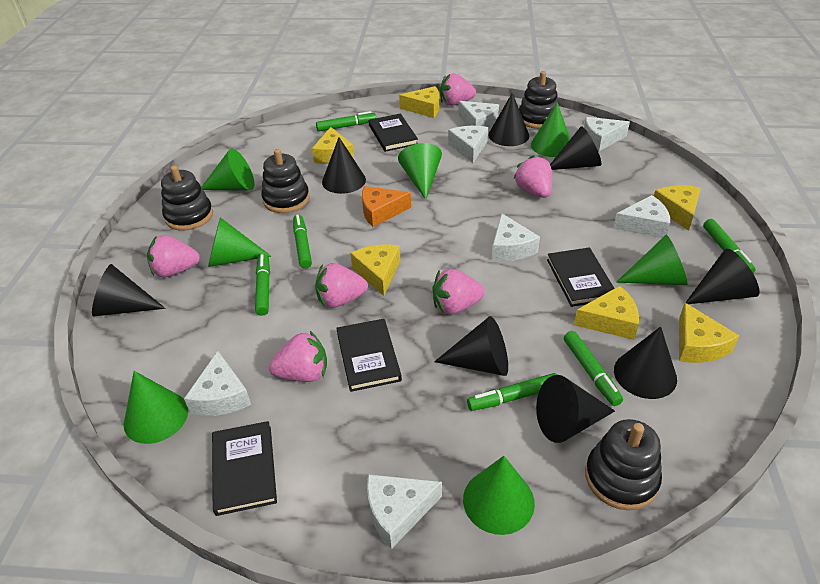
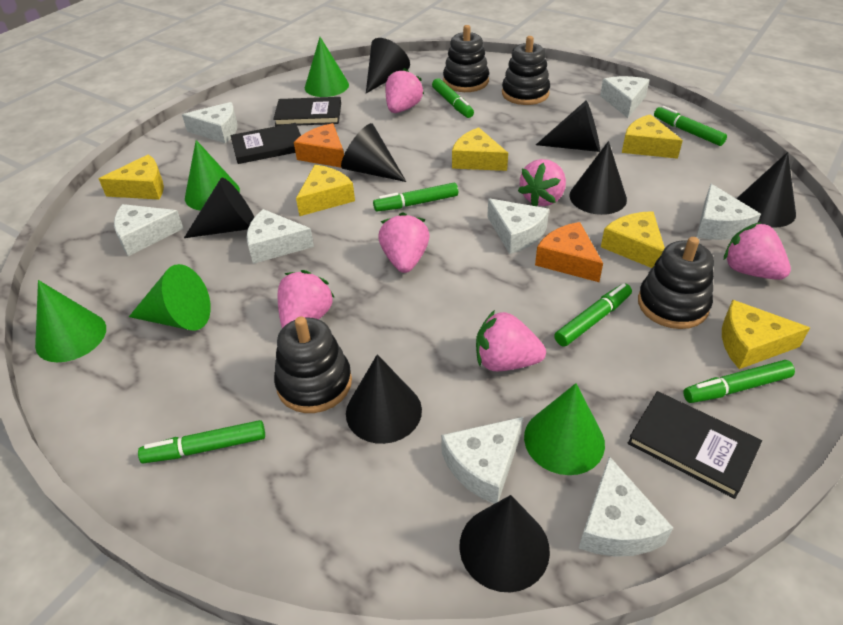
black book: [212,421,277,516] [336,319,402,392] [369,114,418,152] [547,247,615,307] = 4 -> [230,123,301,164] [273,97,341,126] [628,391,762,499] = 3
green cone: [124,371,188,444] [201,148,255,190] [208,217,271,267] [398,143,442,200] [463,456,535,535] [531,102,570,157] [616,235,687,285] = 7 -> [35,280,106,362] [129,264,211,331] [185,140,240,210] [305,37,349,97] [524,383,605,475] = 5
orange cheese: [362,186,411,227] = 1 -> [294,123,344,168] [535,222,603,282] = 2
white cheese: [184,351,251,416] [367,474,442,549] [448,126,488,163] [458,101,499,129] [492,213,540,261] [584,117,630,151] [613,195,670,238] = 7 -> [114,204,184,256] [182,102,237,144] [246,209,314,264] [441,417,523,504] [487,198,549,254] [579,456,673,557] [600,76,649,118] [697,184,761,240] = 8

